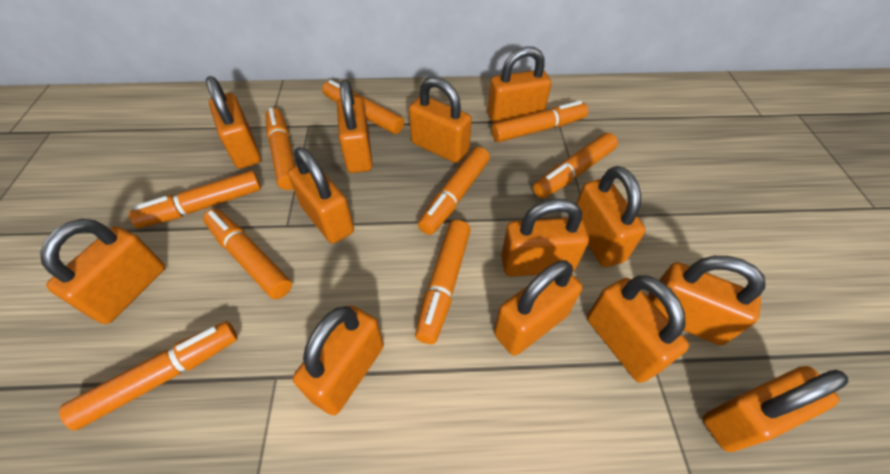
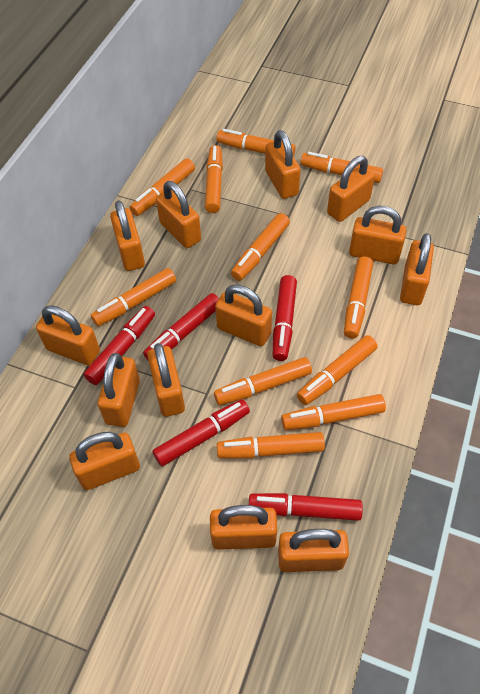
orange marker: [59,321,237,430] [128,170,261,228] [203,209,292,299] [265,108,295,190] [322,80,404,134] [415,220,471,344] [418,147,490,235] [492,101,588,142] [533,133,618,198] = 9 -> [91,268,176,326] [129,158,195,216] [205,145,223,213] [214,357,312,405] [216,129,296,157] [217,432,325,458] [231,213,290,281] [281,394,386,430] [297,335,377,405] [300,152,383,183] [344,257,373,339] = 11
red marker: none = 0 -> [83,306,155,385] [143,293,219,361] [153,399,250,466] [249,493,363,521] [273,275,297,361] = 5

